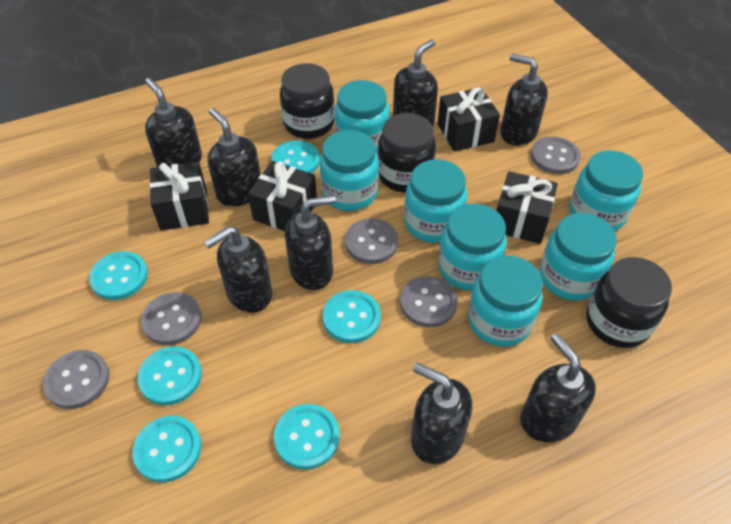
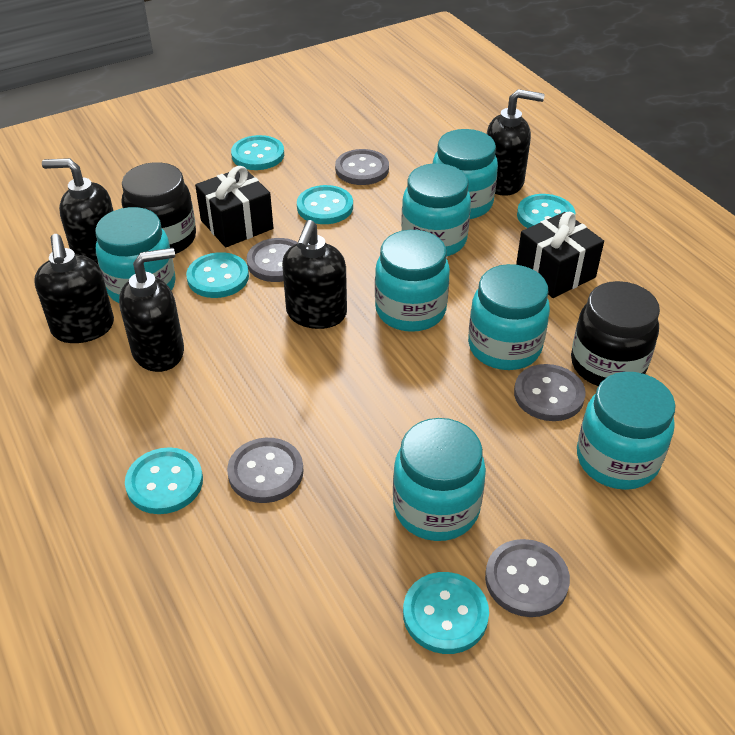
black gift: [149,162,209,231] [248,161,317,231] [437,87,500,152] [497,171,558,244] = 4 -> [195,166,273,247] [516,212,604,298] = 2
black jar: [280,63,335,139] [378,113,436,192] [586,257,672,348] = 3 -> [121,162,196,254] [571,281,660,386] = 2
black soap dispenser: [145,78,202,167] [204,226,272,313] [207,108,261,207] [285,195,336,290] [393,39,438,126] [411,363,472,464] [500,53,548,146] [520,333,596,442] = 8 -> [34,234,114,343] [42,158,113,264] [119,248,184,372] [282,220,347,329] [487,89,544,196] = 5

